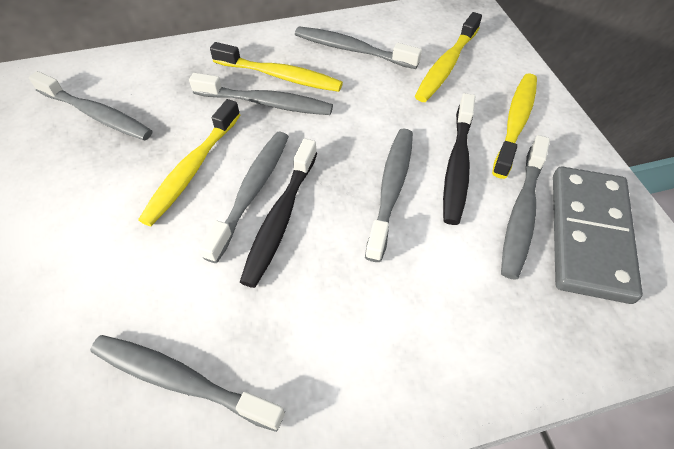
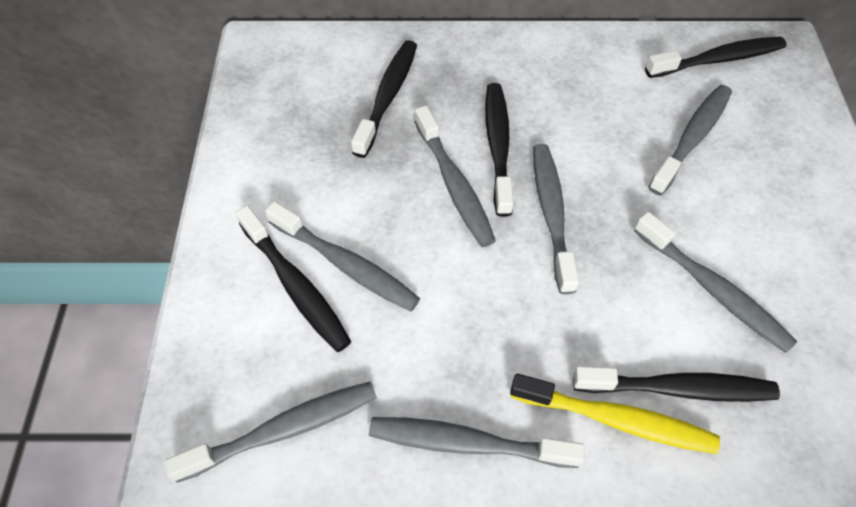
black toothbrush: [240,138,317,288] [443,93,475,225] = 2 -> [235,205,351,352] [351,40,417,158] [485,83,513,217] [573,366,780,402] [645,37,787,78] = 5
grey domino: [553,167,643,304] = 1 -> none = 0
yellow toothbrush: [138,99,240,226] [210,42,343,92] [415,12,482,102] [492,73,537,179] = 4 -> [510,374,720,454] = 1

